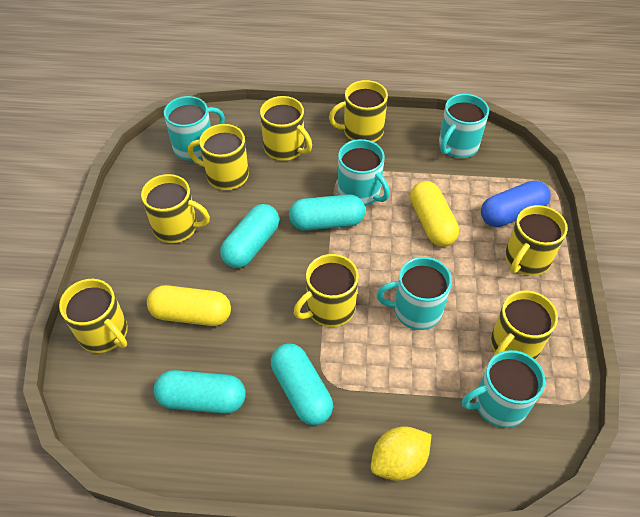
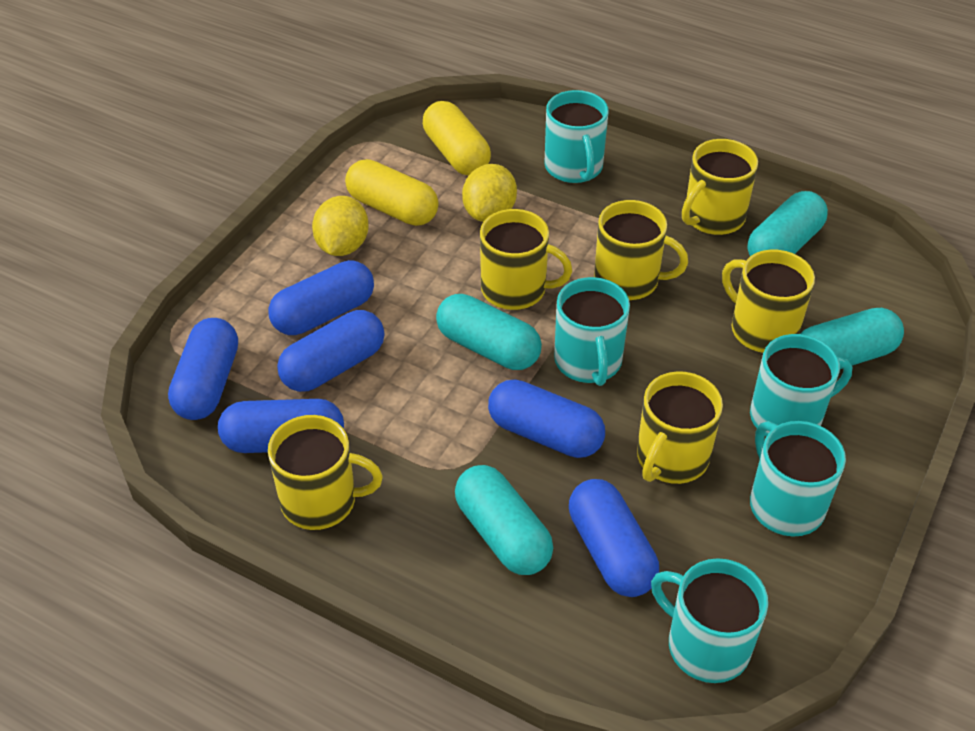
blue capsule: [481,181,551,227] = 1 -> [168,318,238,420] [218,399,344,453] [268,260,374,335] [277,310,384,392] [488,380,605,458] [569,479,659,597] = 6
yellow lemon: [371,426,431,481] = 1 -> [312,196,369,256] [462,164,517,222] = 2
yellow mug: [59,279,128,353] [141,174,210,243] [188,124,249,190] [260,96,312,161] [294,254,359,327] [329,80,388,142] [491,291,558,360] [505,205,568,276] = 8 -> [268,415,383,530] [480,209,572,310] [594,200,688,300] [637,371,723,484] [682,139,758,235] [722,250,815,353] = 6

